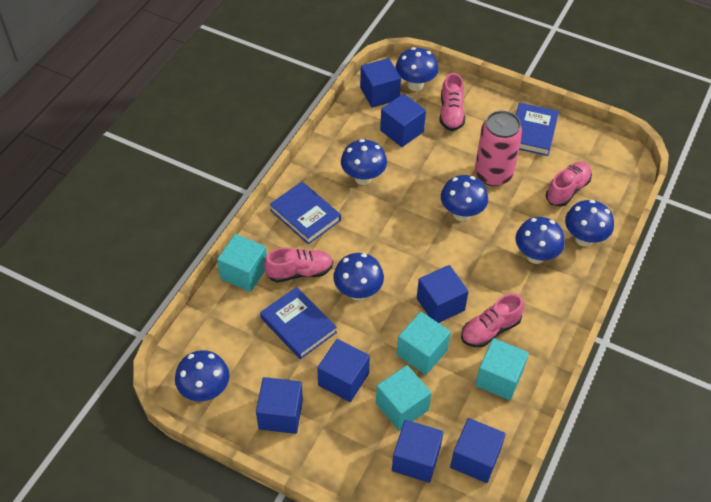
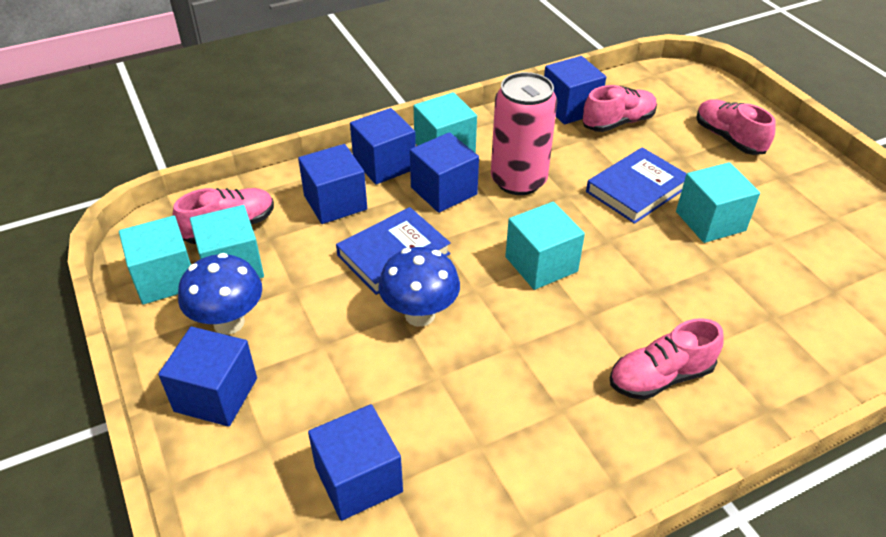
blue book: [260,287,337,359] [269,182,341,244] [516,103,559,156] = 3 -> [336,207,451,295] [586,147,687,224] = 2
blue cube: [256,377,303,434] [317,339,370,402] [360,58,401,108] [380,94,426,147] [392,420,444,483] [417,265,469,323] [450,418,506,483] = 7 -> [158,327,257,427] [298,144,367,224] [308,404,403,521] [350,108,416,185] [410,132,479,213] [544,56,606,125] = 6
blue mushroom: [175,350,230,401] [333,253,384,301] [341,139,387,185] [396,47,438,91] [441,175,488,221] [516,217,565,264] [565,200,614,247] = 7 -> [178,253,262,335] [378,247,460,327] = 2
turquoise cube: [217,234,267,292] [376,365,432,431] [397,312,451,375] [475,338,529,400] = 4 -> [119,216,191,305] [190,205,264,278] [414,92,477,153] [505,202,585,290] [676,162,760,243] = 5

